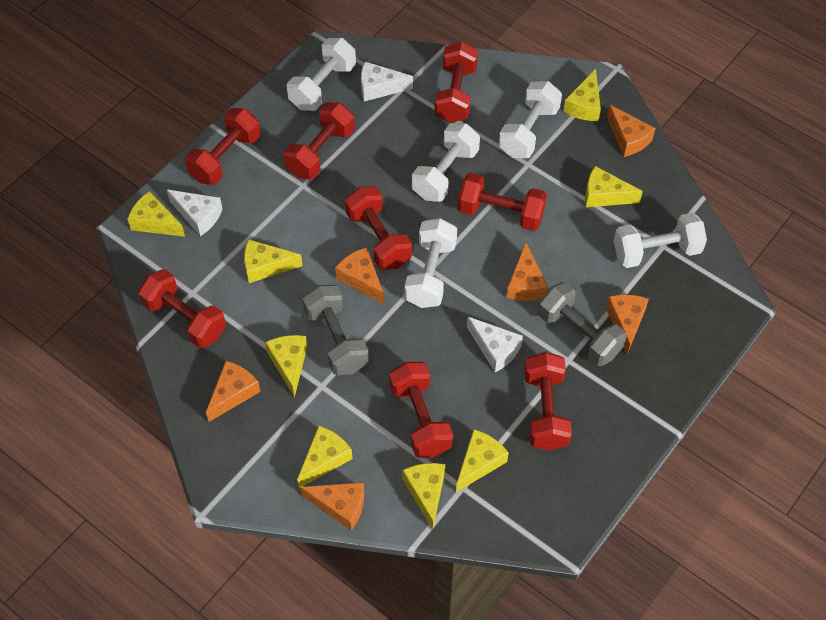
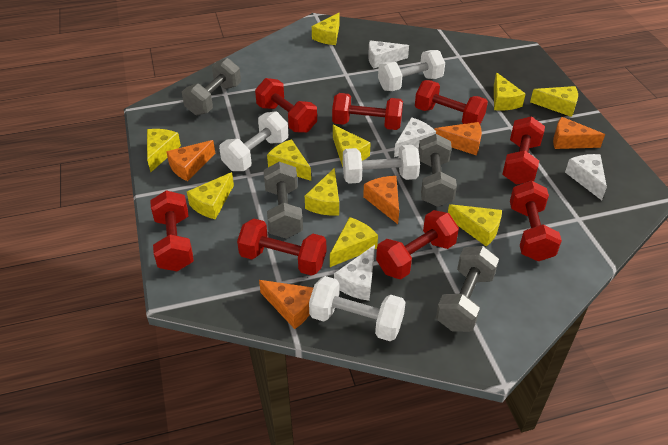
grey dumbbell: [303,285,369,375] [538,282,627,366] = 2 -> [182,58,241,115] [264,162,303,239] [419,134,457,207] [436,246,499,332] = 4
orange cheese: [206,361,260,422] [300,482,364,531] [335,247,384,304] [507,242,548,301] [606,294,649,354] [607,104,655,157] = 6 -> [166,140,215,181] [259,280,313,329] [363,176,399,224] [435,122,482,155] [553,117,605,149] = 5
white cheese: [167,190,223,236] [361,62,413,101] [467,317,523,372] = 3 -> [334,245,375,301] [368,40,409,68] [394,117,436,157] [565,154,607,200] = 4
white dumbbell: [287,38,356,111] [404,218,457,308] [412,123,480,202] [499,81,562,158] [614,213,707,268] = 5 -> [219,111,288,171] [309,276,406,341] [343,145,420,184] [378,50,445,91] = 4
yellow cheese: [127,191,185,237] [244,239,303,283] [265,335,307,397] [297,426,353,488] [402,463,445,530] [456,429,509,492] [563,69,601,121] [585,166,643,207] = 8 -> [147,129,181,172] [187,172,234,219] [267,139,311,181] [305,168,339,216] [312,13,340,45] [330,217,378,267] [333,125,371,167] [448,204,502,247] [494,72,526,111] [530,86,578,117] = 10

